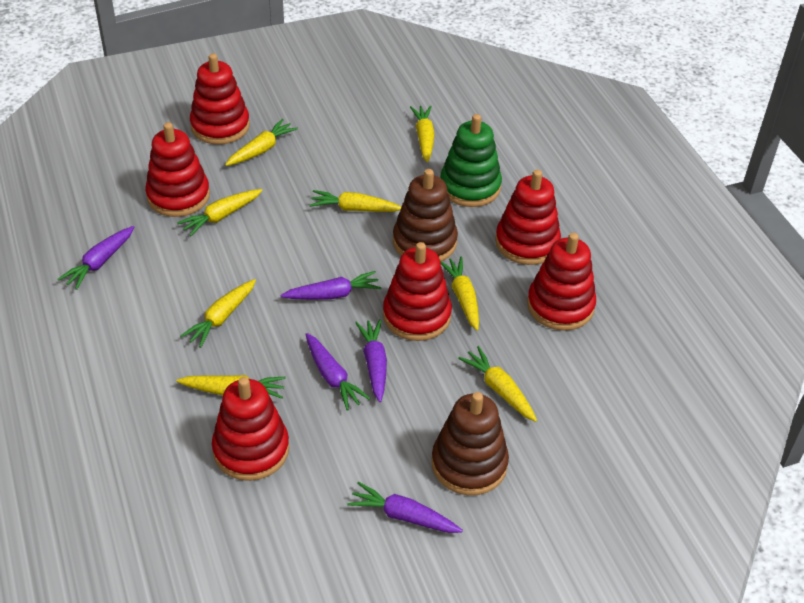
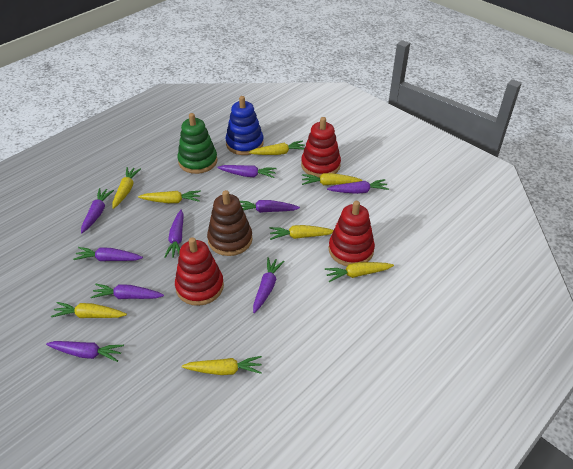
blue stacking toy: none = 0 -> [225,96,264,155] = 1
brown stacking toy: [393,169,458,261] [431,392,509,495] = 2 -> [207,190,252,256] = 1
purple carrot: [58,226,134,290] [281,271,382,300] [306,333,371,410] [347,482,463,533] [355,319,387,402] = 5 -> [46,341,124,362] [73,247,143,261] [81,188,114,233] [90,284,164,299] [164,210,184,258] [217,165,277,178] [240,200,300,213] [253,257,284,313] [327,179,389,194] = 9
red stacking toy: [145,122,210,217] [190,54,250,144] [212,377,289,481] [383,242,452,341] [495,170,561,265] [527,233,596,331] = 6 -> [175,237,224,306] [301,117,341,178] [329,201,375,266] = 3

